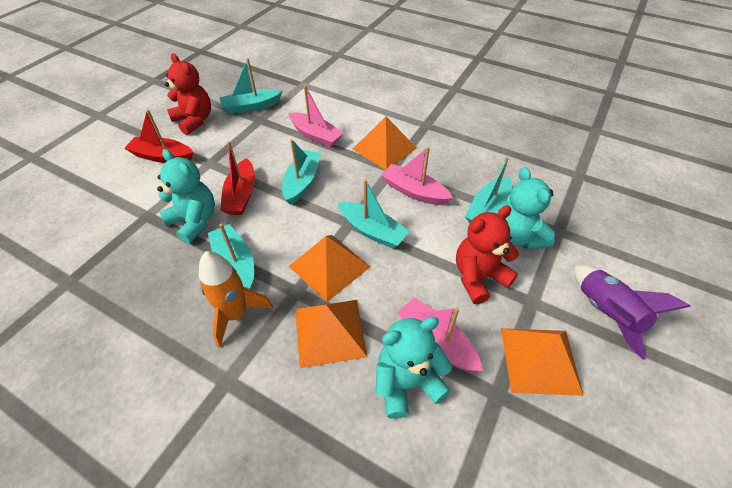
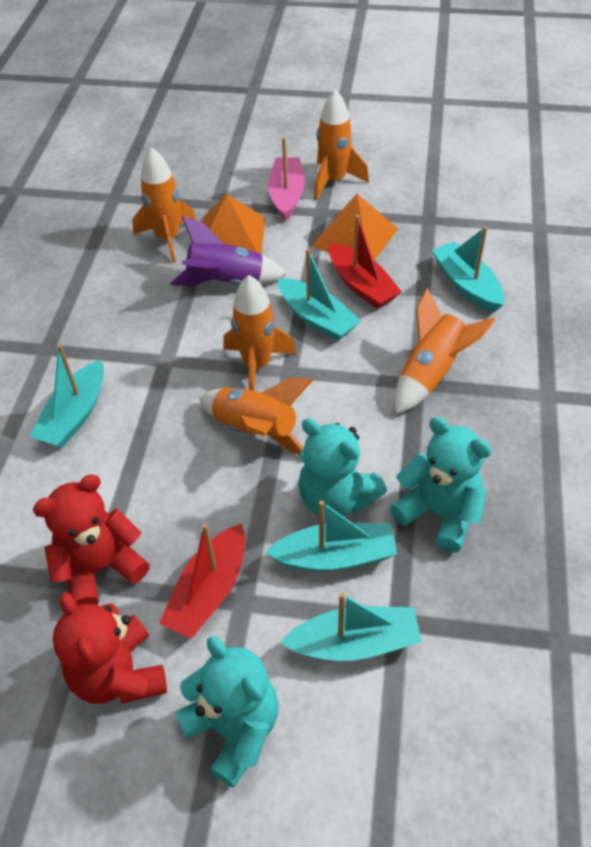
orange pyramid: [289,235,370,302] [295,300,368,368] [353,117,417,170] [501,328,584,396] = 4 -> [202,194,265,254] [312,194,398,261] = 2
orange rocket: [199,251,273,347] = 1 -> [132,147,196,263] [199,377,313,455] [223,275,297,391] [314,89,369,200] [394,288,495,414] = 5
pink boat: [289,85,344,148] [381,147,453,205] [397,297,483,371] = 3 -> [268,137,305,221] = 1

